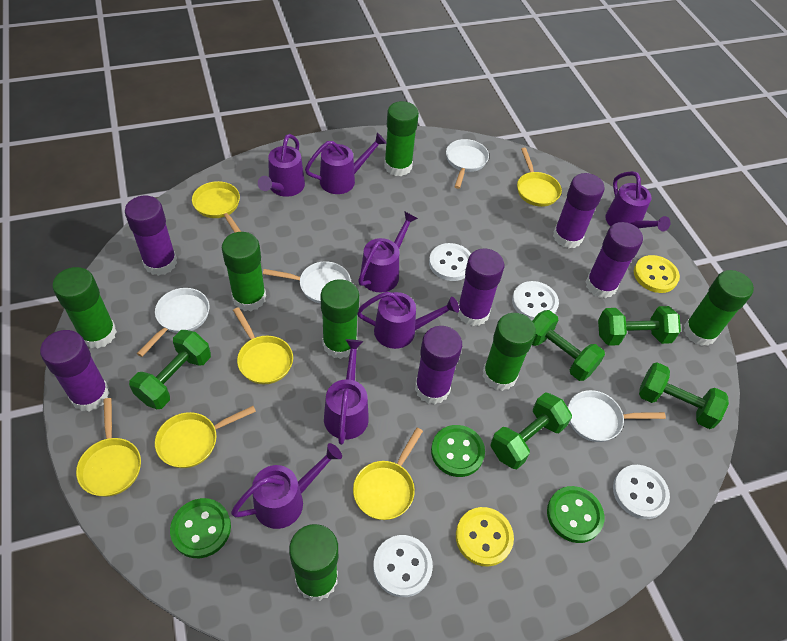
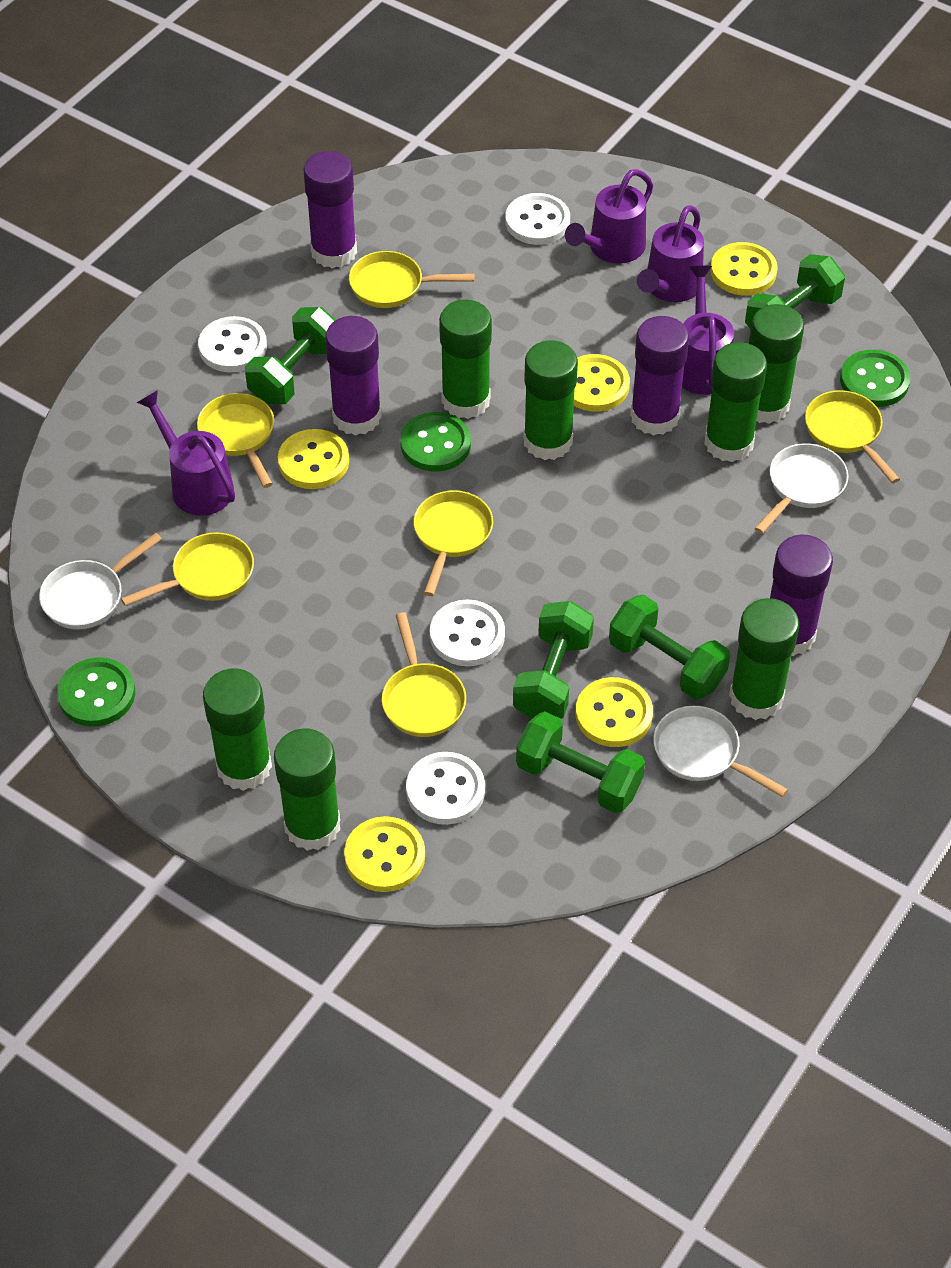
purple glue stick: [40,330,109,411] [125,196,177,276] [415,326,462,404] [458,248,504,326] [553,173,605,249] [586,222,643,298] = 6 -> [303,151,357,269] [325,316,382,436] [630,316,689,435] [770,534,833,656] = 4
purple watering can: [231,443,342,529] [258,134,305,197] [305,133,387,194] [324,339,369,445] [357,291,459,349] [358,211,418,292] [605,171,670,231] = 7 -> [137,390,235,516] [565,169,653,264] [637,205,704,302] [682,266,734,395] = 4
white pan: [137,288,209,357] [263,261,351,304] [446,139,489,189] [568,390,666,442] = 4 -> [39,533,162,629] [653,706,788,797] [754,443,849,534] = 3
yellow button: [456,507,514,566] [634,255,680,293] = 2 -> [278,429,349,489] [344,816,425,892] [574,354,630,412] [576,677,653,747] [710,242,778,295] = 5

